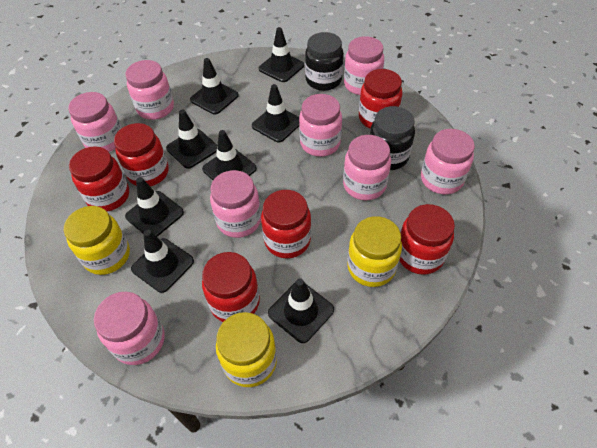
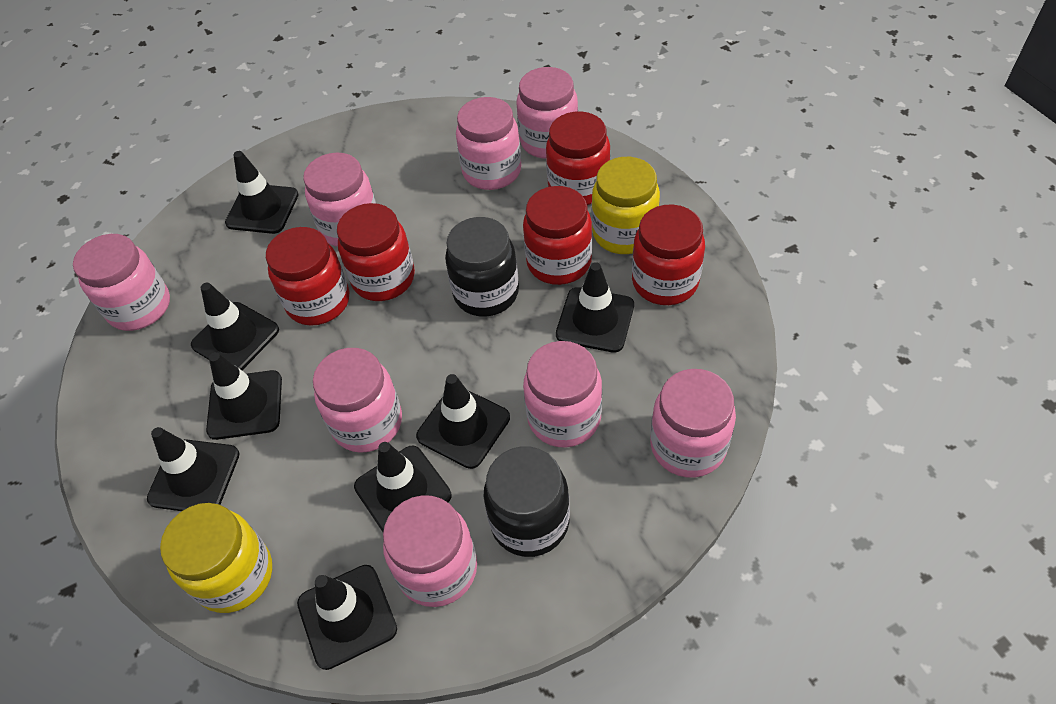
red jar: [69,146,129,211] [114,123,169,187] [202,252,260,322] [261,190,311,258] [359,69,403,129] [399,204,455,275] = 6 -> [266,227,349,326] [337,203,415,301] [523,186,592,285] [546,112,610,205] [632,204,705,305] = 5
yellow jar: [64,206,130,275] [216,312,277,387] [347,216,402,287] = 3 -> [160,503,272,613] [592,157,660,254] = 2

